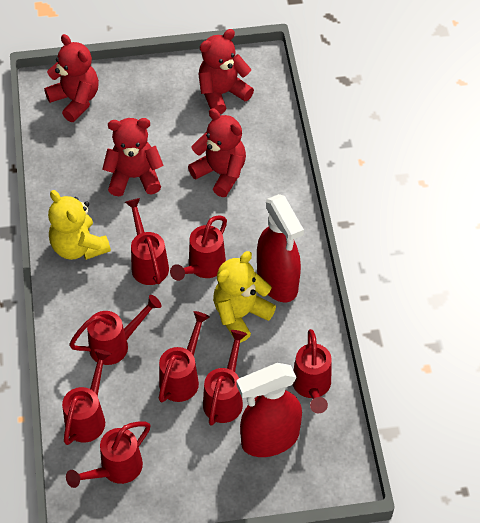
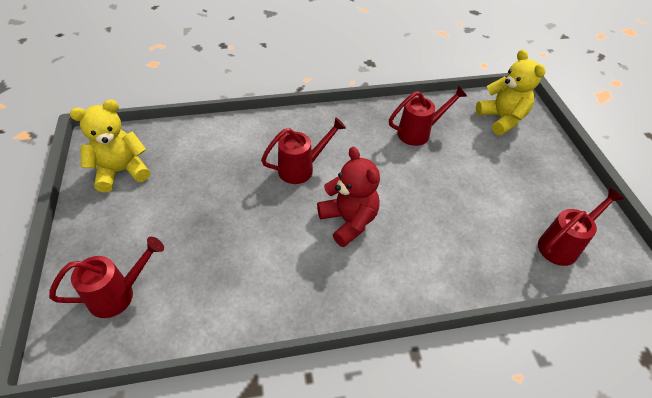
red spray bottle: [237,363,302,457] [257,194,304,302] = 2 -> none = 0
red teddy bear: [44,34,99,122] [102,118,164,196] [188,108,246,197] [198,29,254,114] = 4 -> [317,147,380,247] = 1
red watering can: [62,349,111,445] [66,422,151,488] [69,295,162,365] [125,198,169,285] [158,311,209,402] [170,215,227,281] [203,330,247,426] [293,329,332,413] = 8 -> [49,237,164,318] [261,117,346,184] [389,85,467,146] [538,188,624,266] = 4

